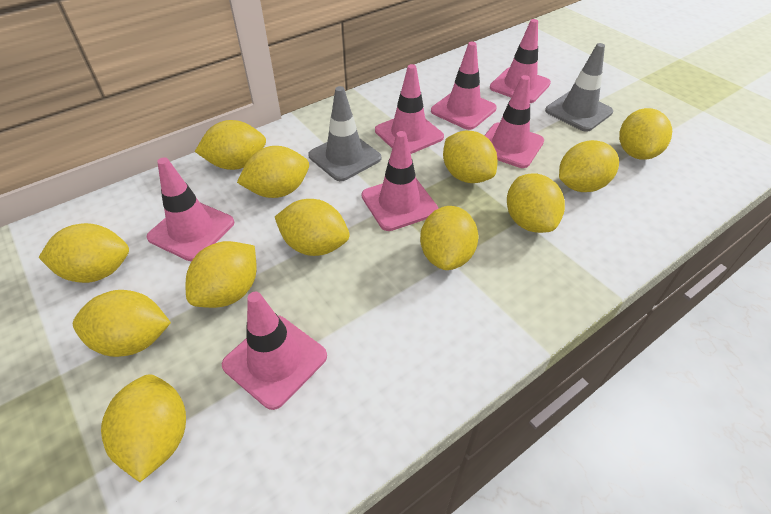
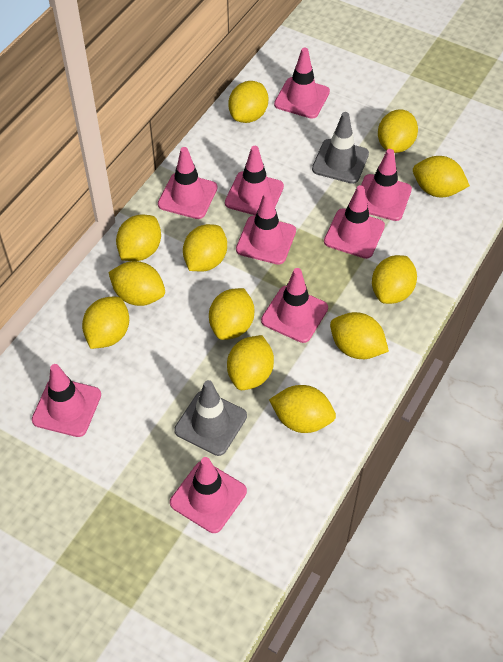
pink traffic cone: [147,157,234,261] [222,292,327,410] [362,131,439,231] [375,64,444,154] [431,42,497,130] [484,75,544,168] [490,19,551,103] = 7 -> [32,364,101,437] [158,147,218,219] [170,457,247,533] [225,146,284,216] [236,192,296,265] [261,268,328,343] [274,48,330,119] [324,185,385,259] [361,149,412,221] = 9

